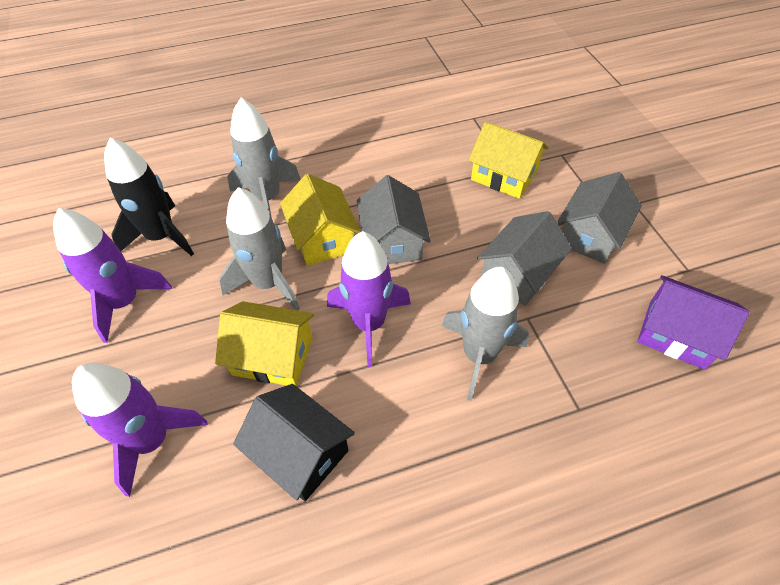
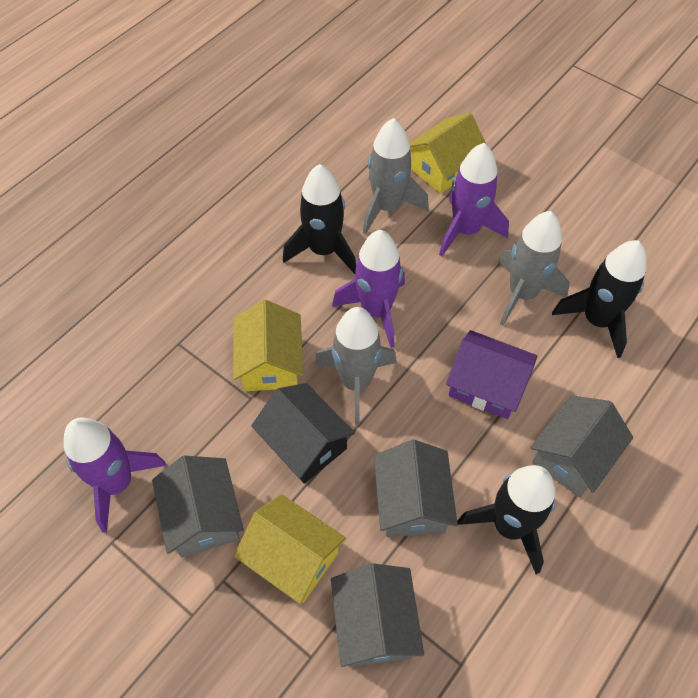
black rocket: [104,138,194,256] = 1 -> [283,164,356,274] [458,465,556,574] [552,240,647,358] = 3
grey house: [357,175,431,264] [477,211,572,306] [557,172,642,264] = 3 -> [152,456,244,558] [331,563,424,667] [374,440,458,537] [530,395,633,497] = 4

